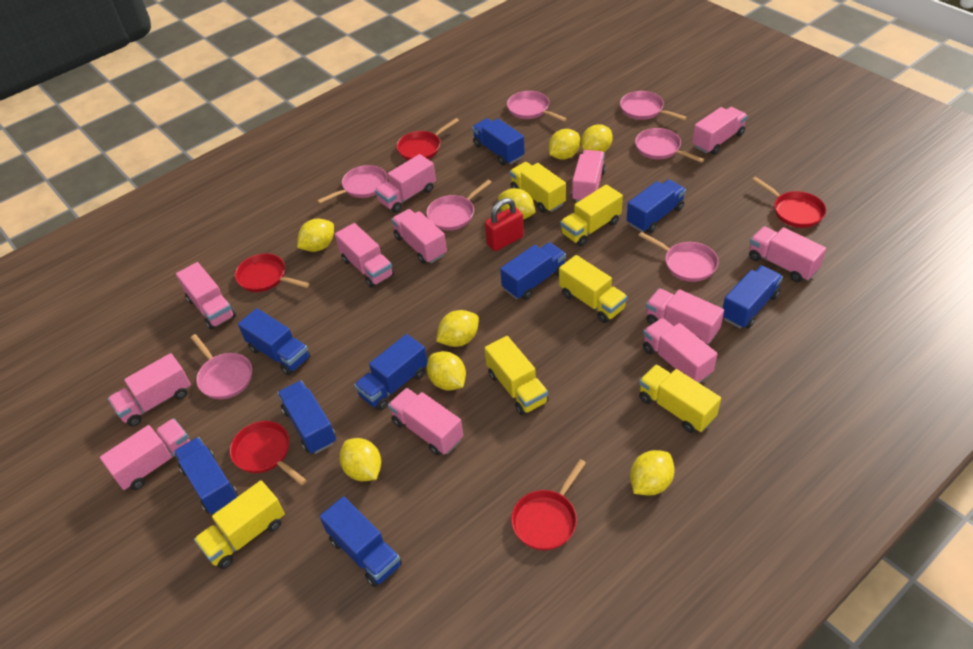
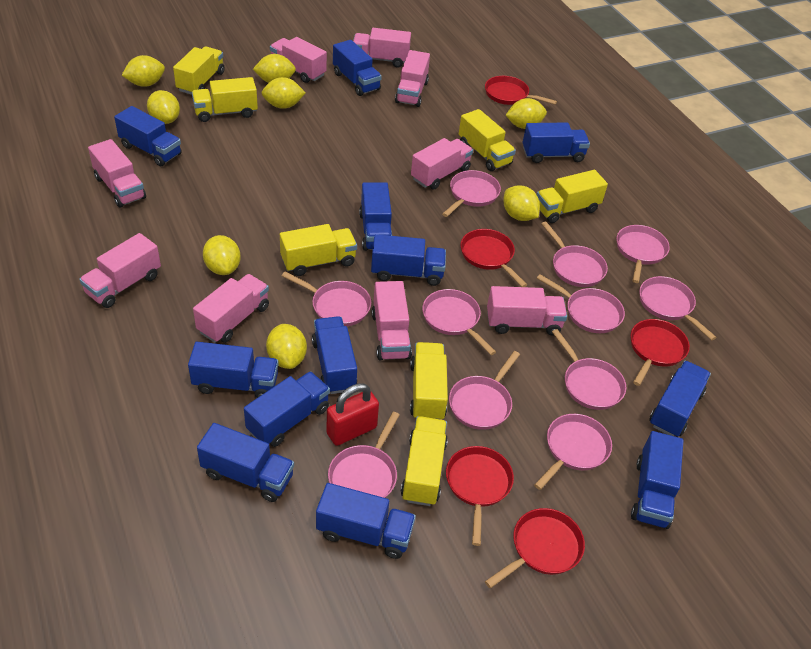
blue truck: [174,437,238,514] [238,308,310,375] [278,381,336,454] [319,496,402,587] [354,334,427,411] [472,118,525,165] [500,242,566,300] [627,180,686,233] [723,266,783,329] = 9 -> [114,106,182,167] [188,342,279,398] [197,423,294,502] [244,371,330,447] [312,316,357,394] [316,483,416,559] [333,40,382,96] [359,182,392,251] [371,234,446,286] [523,122,590,163] [631,431,683,529] [649,361,711,436] = 12
pink pan: [191,334,252,399] [317,165,387,204] [426,180,492,231] [507,91,567,122] [620,91,687,121] [635,128,704,163] [638,232,719,282] = 7 -> [282,272,371,326] [328,412,400,498] [422,289,496,355] [442,170,501,217] [449,351,520,430] [534,414,612,490] [537,274,625,333] [541,221,608,287] [552,329,626,410] [616,225,670,283] [639,276,717,340] = 11
pink truck: [100,418,190,490] [108,353,191,427] [176,262,236,330] [335,223,394,288] [375,154,436,213] [388,388,463,456] [391,209,447,264] [571,150,606,202] [643,318,717,383] [646,289,724,344] [692,107,747,155] [749,227,826,282] = 12 -> [79,233,161,308] [88,139,146,207] [193,274,269,343] [270,37,327,83] [353,28,411,68] [372,281,412,360] [395,50,430,107] [411,138,473,190] [487,286,567,336] = 9
yellow truck: [194,480,285,569] [485,336,548,415] [510,162,566,213] [559,255,627,323] [560,184,623,246] [639,365,721,433] = 6 -> [173,46,225,95] [192,77,258,122] [280,224,357,276] [401,416,448,506] [410,342,448,419] [459,109,516,171] [536,170,608,223] = 7

